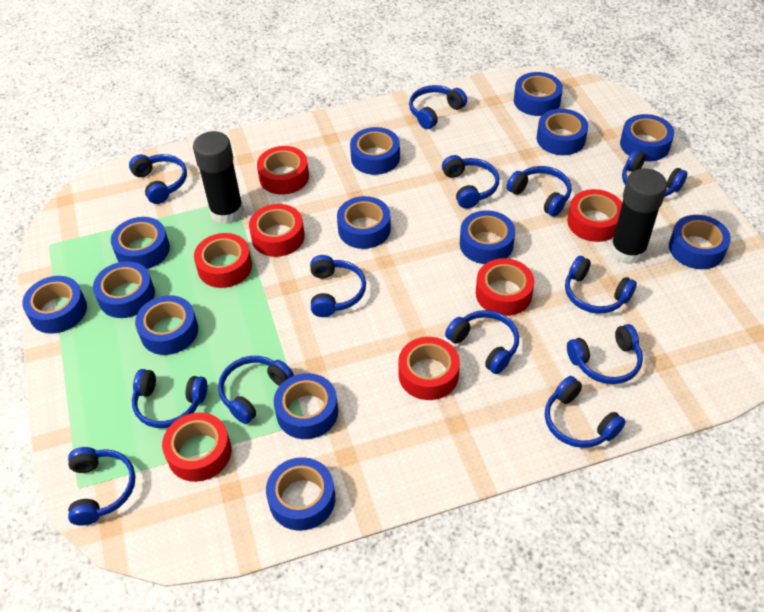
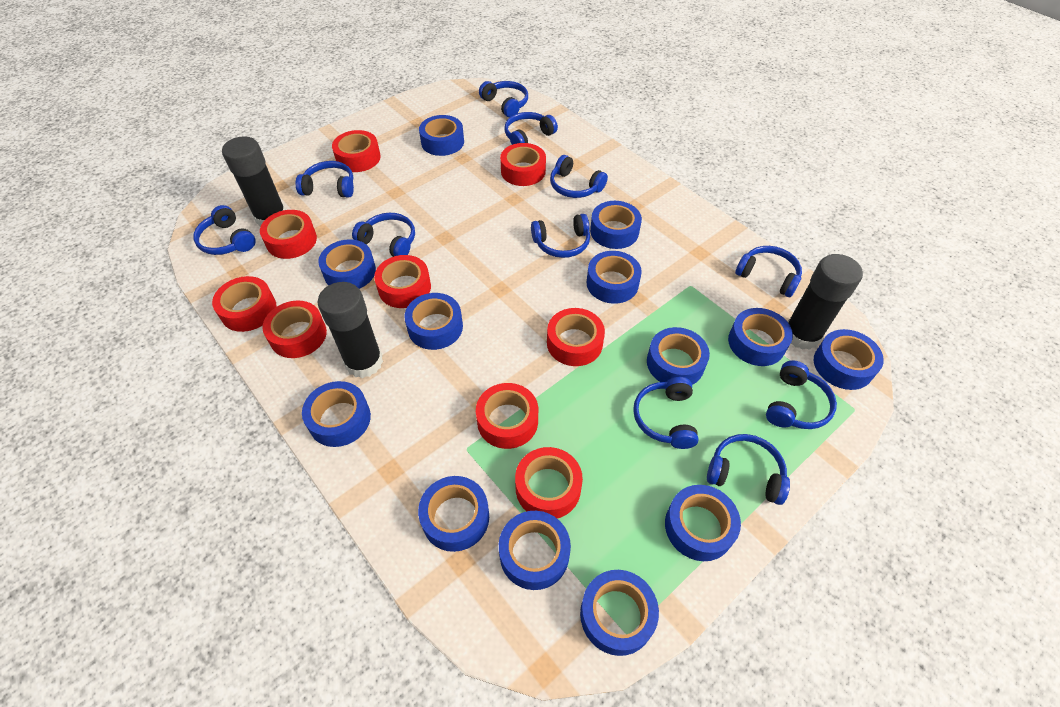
black glue stick: [193,131,244,224] [610,168,667,264] = 2 -> [222,136,286,227] [317,282,383,378] [788,254,863,350] = 3
blue headphones: [68,447,136,526] [129,154,187,204] [132,369,207,428] [218,356,294,424] [310,255,366,317] [409,85,467,129] [442,155,499,209] [445,310,519,374] [507,166,571,217] [545,376,626,448] [565,256,637,314] [567,324,643,384] [622,149,688,197] = 13 -> [193,205,256,255] [296,161,354,198] [352,213,415,257] [479,81,528,118] [505,112,558,145] [531,214,590,258] [550,155,608,198] [633,377,699,449] [707,434,790,505] [735,246,802,297] [766,360,837,429] = 11
red tape: [162,412,231,482] [194,233,252,288] [249,204,305,257] [257,146,309,195] [398,337,460,400] [476,258,534,316] [567,189,622,242] = 7 -> [212,276,277,332] [260,210,317,259] [262,301,327,358] [332,130,381,172] [374,255,431,308] [476,383,538,449] [500,143,546,186] [515,447,583,519] [547,308,605,366] = 9

